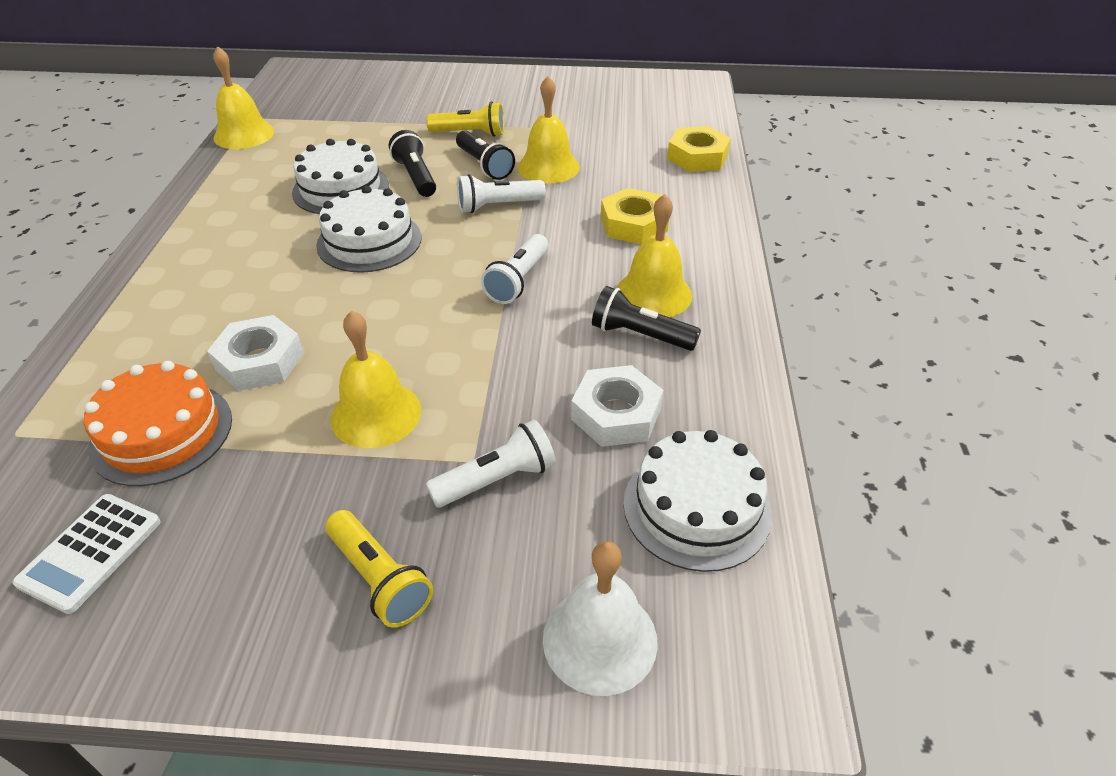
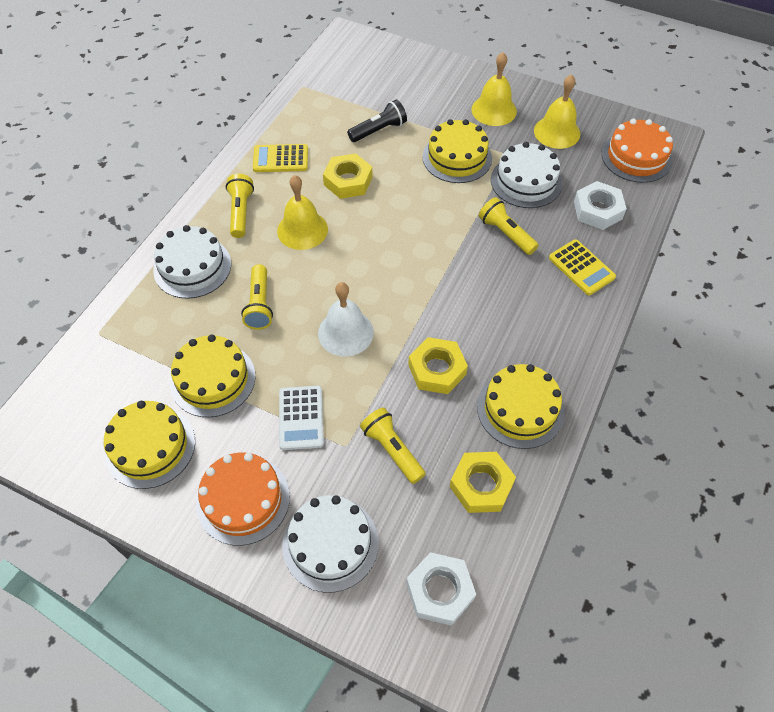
black flashlight: [389,130,436,197] [456,130,515,180] [592,286,701,351] = 3 -> [347,100,407,142] = 1
orange cake: [84,361,232,486] = 1 -> [196,453,290,546] [602,119,673,183] = 2
white flashlight: [426,420,556,507] [457,174,546,213] [481,234,549,304] = 3 -> none = 0
yellow bell: [213,46,274,149] [330,311,421,448] [518,76,580,184] [617,194,692,317] = 4 -> [277,175,328,250] [471,52,517,126] [534,74,580,149] = 3
yellow cake: none = 0 -> [104,401,195,489] [170,335,256,417] [422,119,492,183] [477,364,564,449] = 4
yellow calculator: none = 0 -> [253,144,308,172] [549,239,616,295] = 2
yellow flashlight: [325,510,433,628] [426,101,504,137] = 2 -> [226,174,254,238] [241,264,273,330] [360,408,426,484] [479,197,539,255] = 4
yellow nut: [601,188,669,244] [667,126,731,172] = 2 -> [323,153,373,199] [408,337,468,394] [450,452,516,513] = 3

